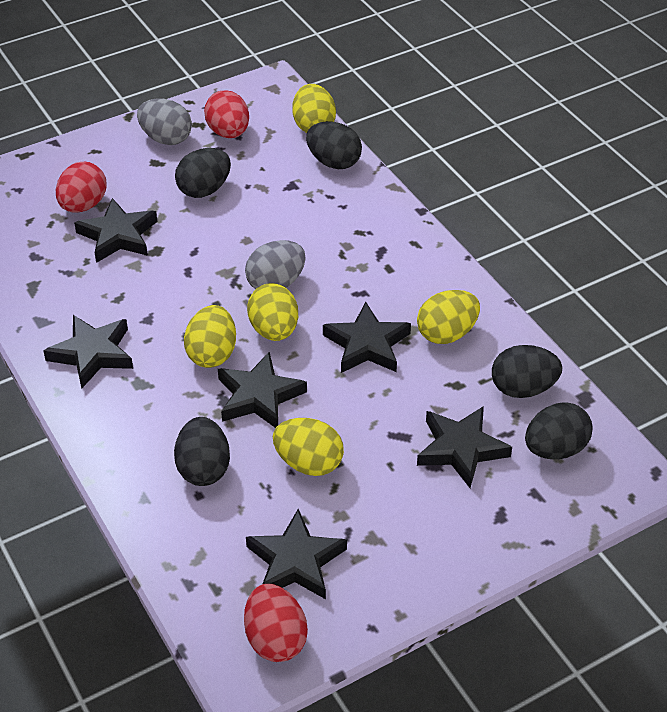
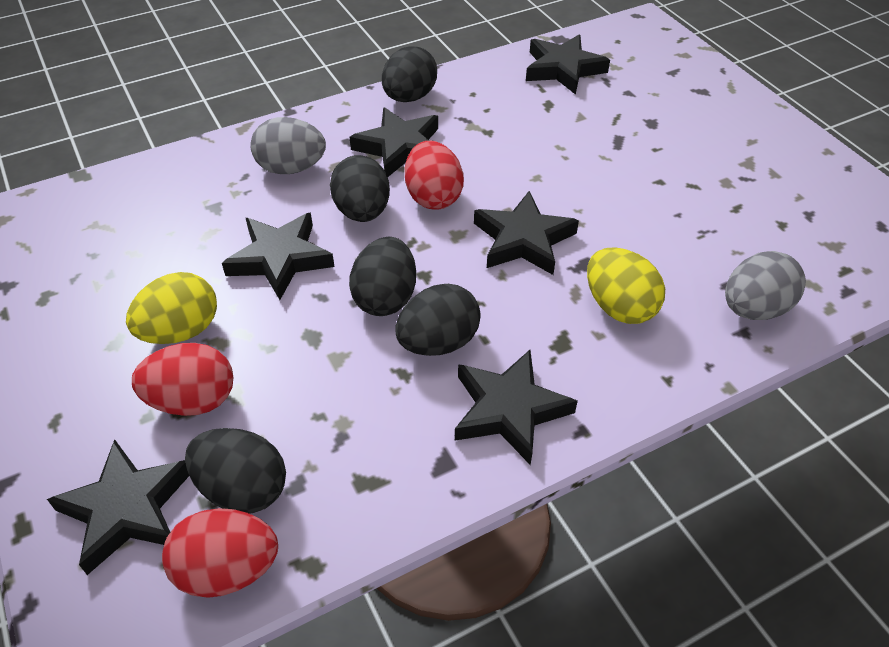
yellow egg: [184,305,236,368] [247,283,298,341] [273,418,344,476] [292,84,336,133] [417,290,480,344] = 5 -> [126,272,217,344] [587,247,665,324] = 2

